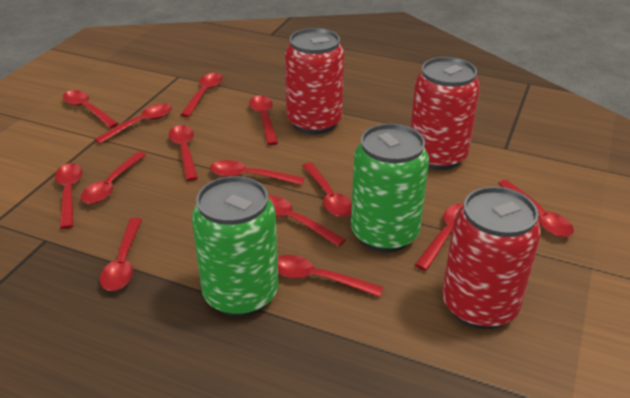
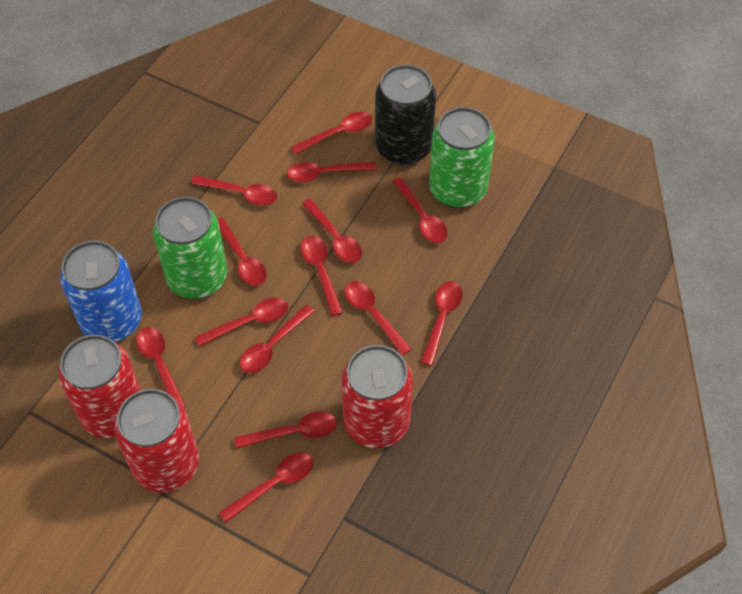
black can: none = 0 -> [375,64,436,165] = 1
blue can: none = 0 -> [60,241,142,342] = 1

